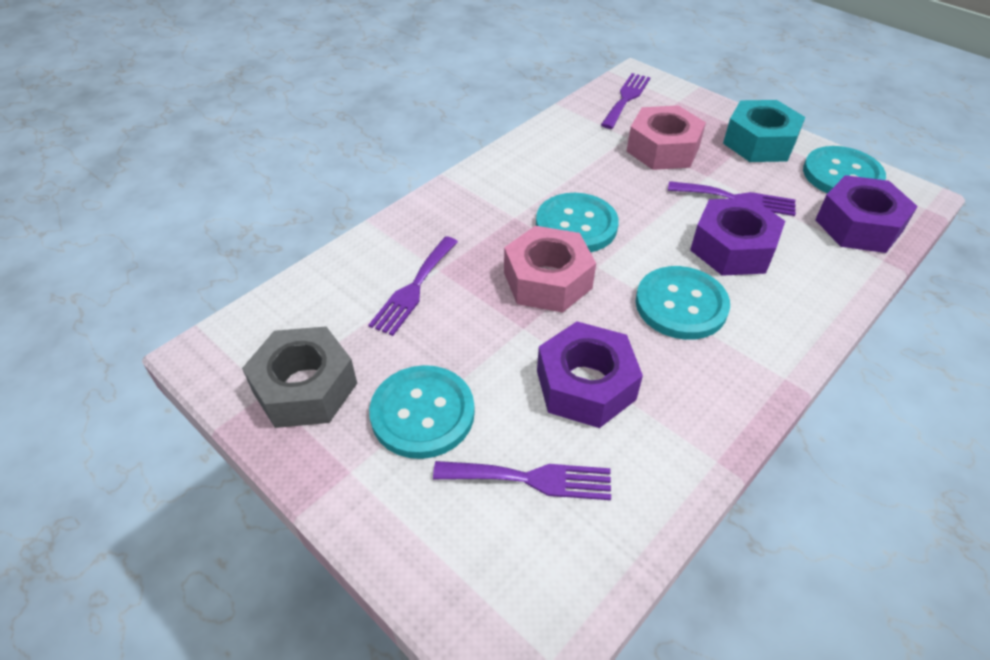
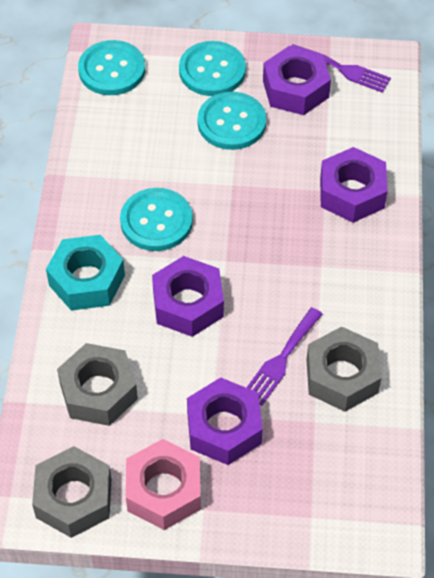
grey nut: [242,326,357,428] = 1 -> [32,446,111,538] [57,343,138,426] [307,327,381,412] = 3
pink nut: [504,226,596,313] [627,105,706,170] = 2 -> [126,439,201,530] = 1
purple fork: [369,236,458,336] [433,461,611,500] [601,73,651,129] [668,181,796,216] = 4 -> [246,307,323,406] [291,44,391,93] = 2
purple nut: [537,321,643,428] [690,198,785,276] [815,175,918,253] = 3 -> [152,256,224,337] [187,377,263,465] [263,46,331,115] [320,147,387,223] = 4

